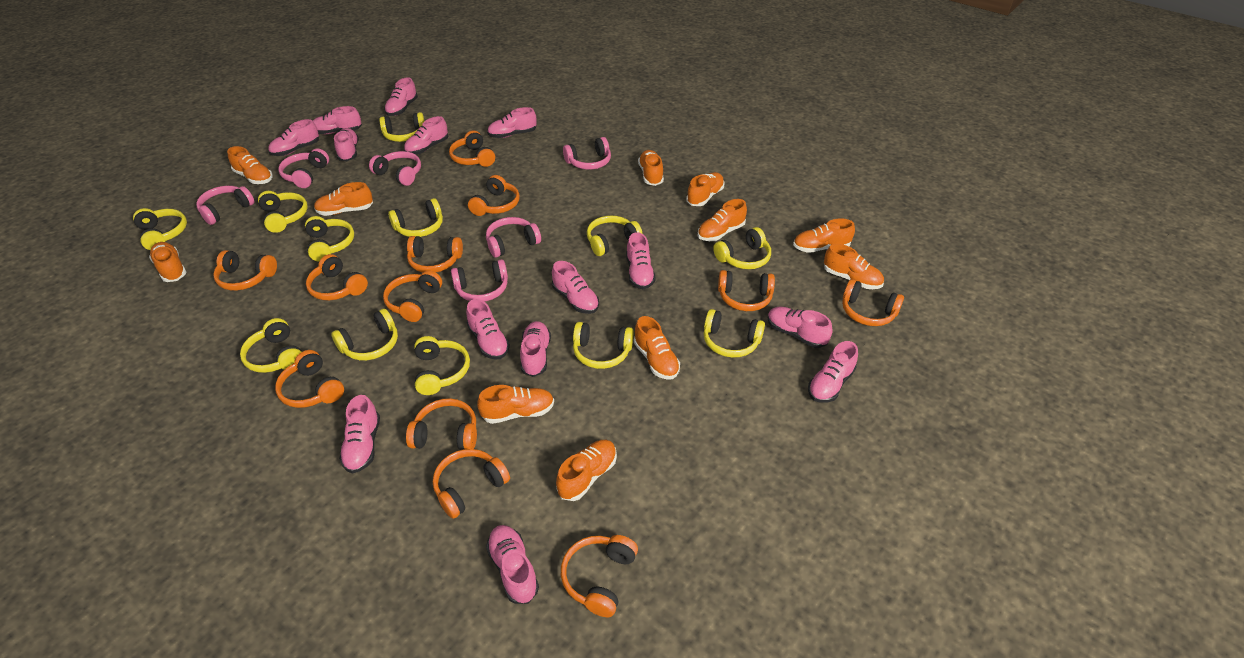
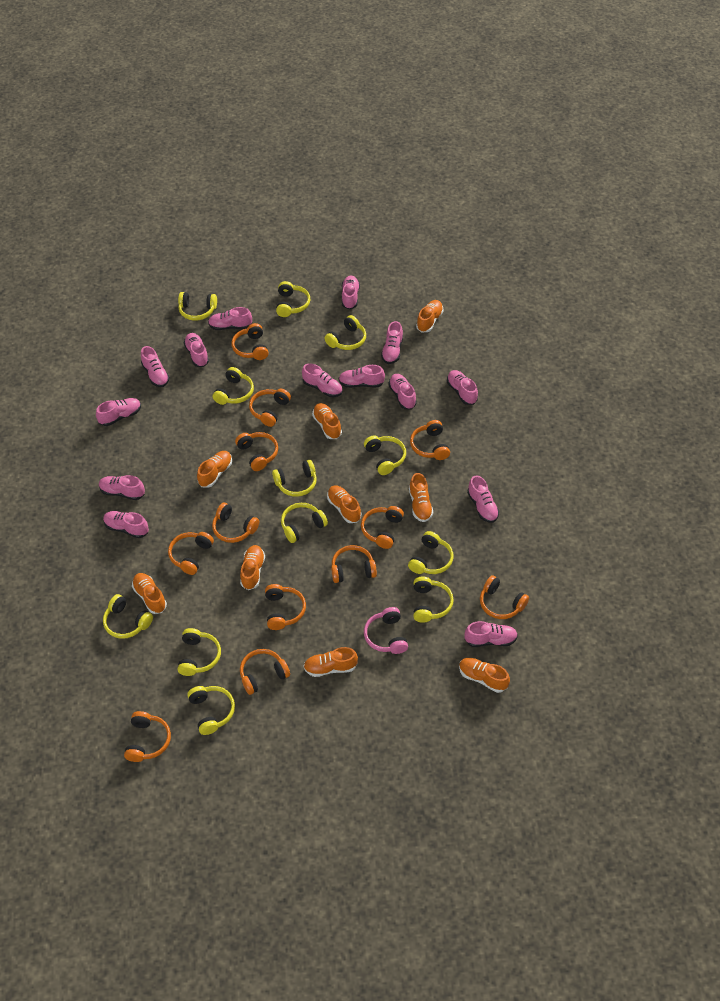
orange shoe: [149,242,186,282] [227,146,273,184] [314,182,373,216] [477,385,554,424] [556,440,617,501] [634,316,680,379] [638,150,664,186] [686,172,725,206] [697,199,747,241] [793,218,855,253] [824,244,884,289] = 11 -> [132,573,167,614] [197,451,232,488] [240,545,265,590] [303,647,358,677] [312,403,342,439] [327,485,361,523] [409,473,433,522] [416,300,443,332] [459,658,510,693] = 9
pink headphones: [196,186,255,225] [278,148,329,188] [369,151,421,186] [451,259,508,302] [486,217,541,257] [563,137,611,170] = 6 -> [364,607,408,654] = 1

